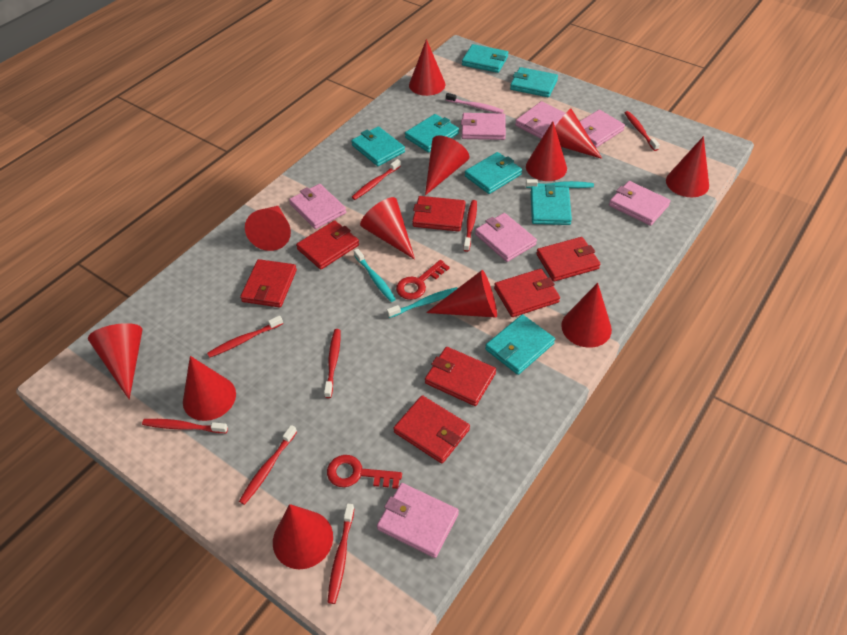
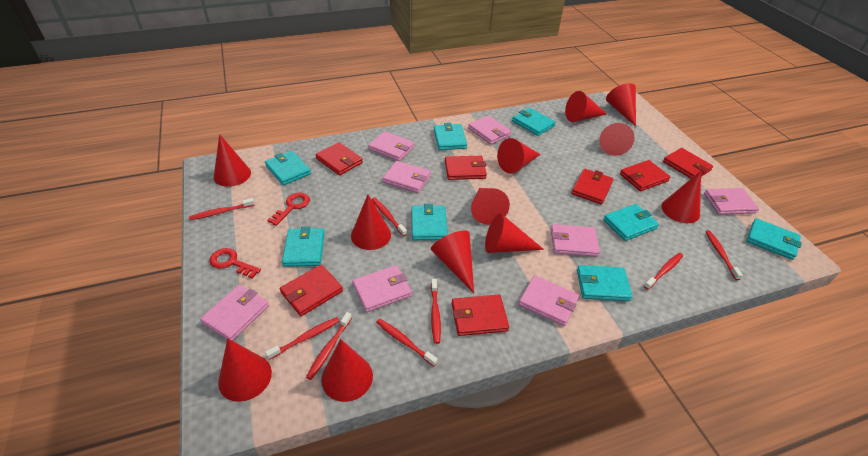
pink toothbrush: [446,93,504,113] = 1 -> none = 0
pink wallet: [289,184,346,229] [377,483,459,558] [461,113,506,140] [475,213,537,262] [515,101,565,139] [579,110,625,148] [609,181,671,226] = 7 -> [200,285,269,341] [352,265,412,312] [368,131,415,161] [383,161,431,193] [468,115,512,145] [519,275,579,326] [551,224,600,257] [704,188,759,215] = 8
turquoise toothbrush: [354,248,396,302] [387,287,458,318] [526,179,594,188] = 3 -> none = 0
turquoise wallet: [351,126,405,166] [405,114,459,153] [462,44,508,73] [465,152,522,194] [485,314,555,375] [510,67,558,97] [531,184,572,225] = 7 -> [265,151,311,185] [282,226,324,267] [411,204,448,240] [434,123,467,150] [512,108,556,136] [577,265,633,301] [603,204,659,241] [747,218,802,260] = 8

